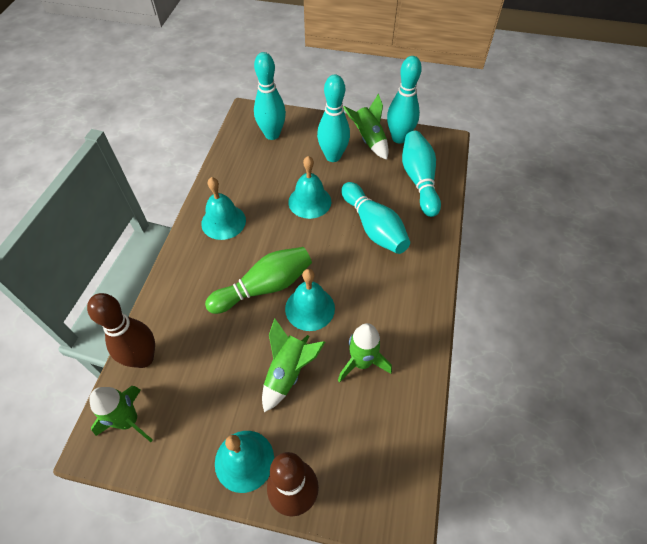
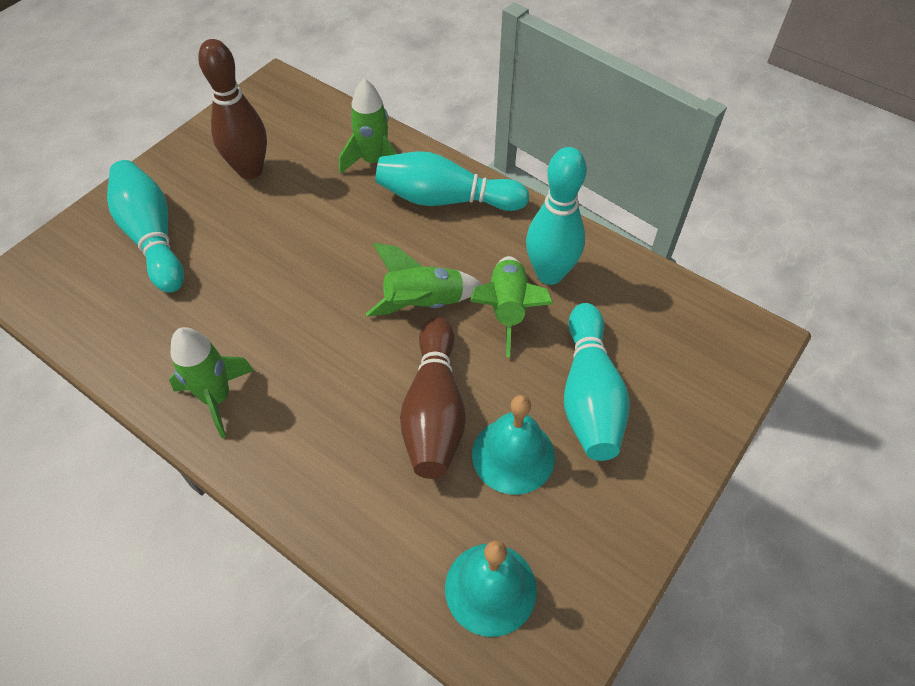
green bowling pin: [205,247,312,314] = 1 -> none = 0
turquoise bell: [201,177,246,240] [215,431,274,493] [285,269,335,331] [288,156,331,219] = 4 -> [445,541,537,637] [472,395,555,495] = 2
turquoise bowling pin: [254,52,286,140] [317,74,350,162] [341,182,410,254] [387,56,422,143] [402,131,441,217] = 5 -> [107,160,184,293] [375,151,529,211] [526,147,586,285] [564,303,630,461] = 4

